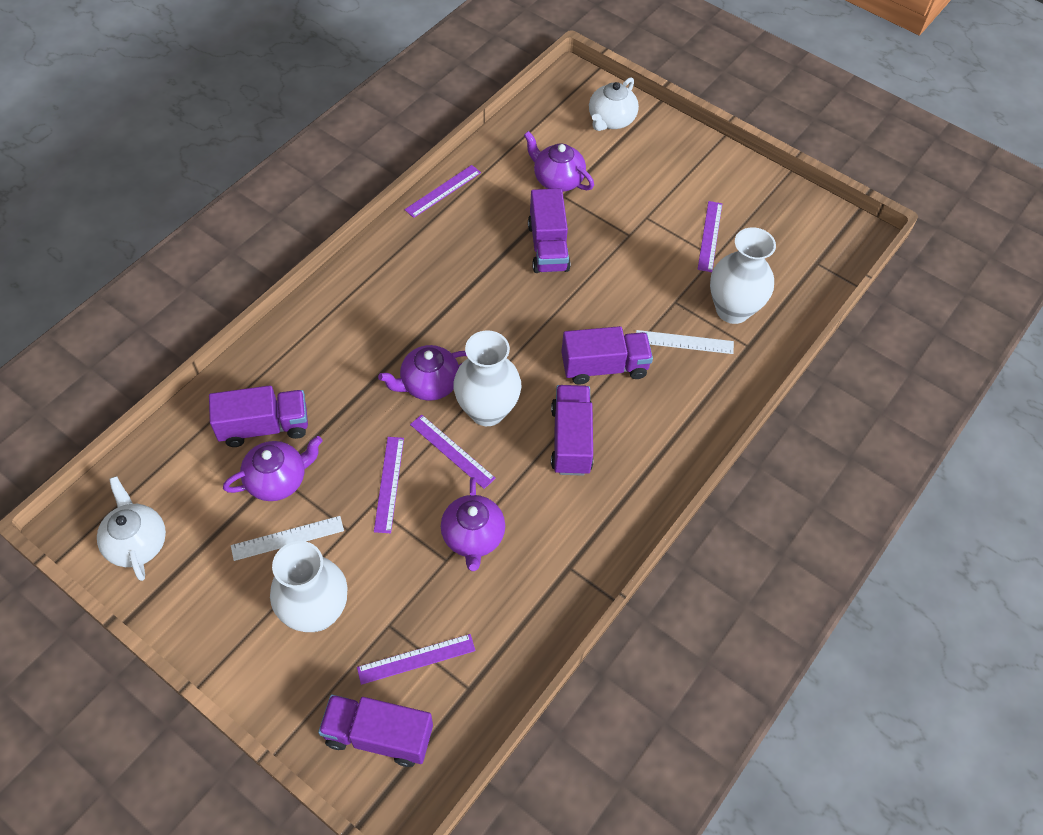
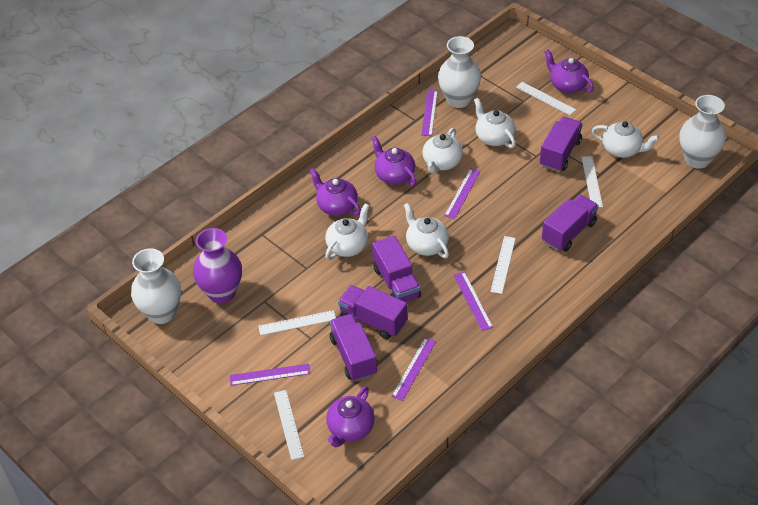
purple vase: none = 0 -> [193,228,242,303] = 1
white ruler: [231,516,344,561] [636,330,734,354] = 2 -> [258,310,336,335] [274,390,304,460] [490,236,516,294] [516,82,576,115] [582,156,603,207] = 5
white teapot: [97,476,166,581] [589,77,639,131] = 2 -> [325,203,370,260] [404,203,449,258] [422,128,463,174] [474,98,516,148] [592,121,660,158] = 5

